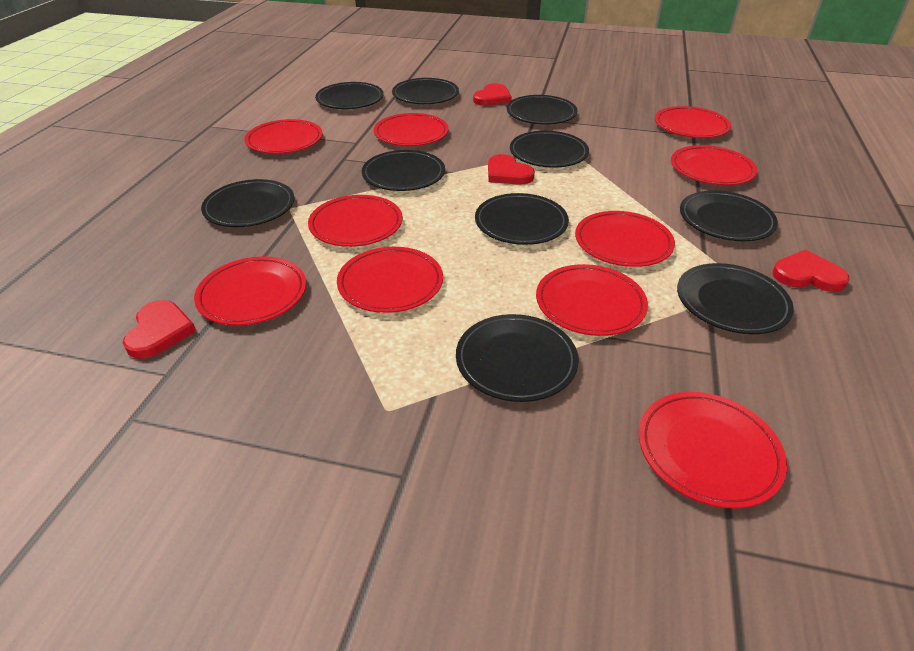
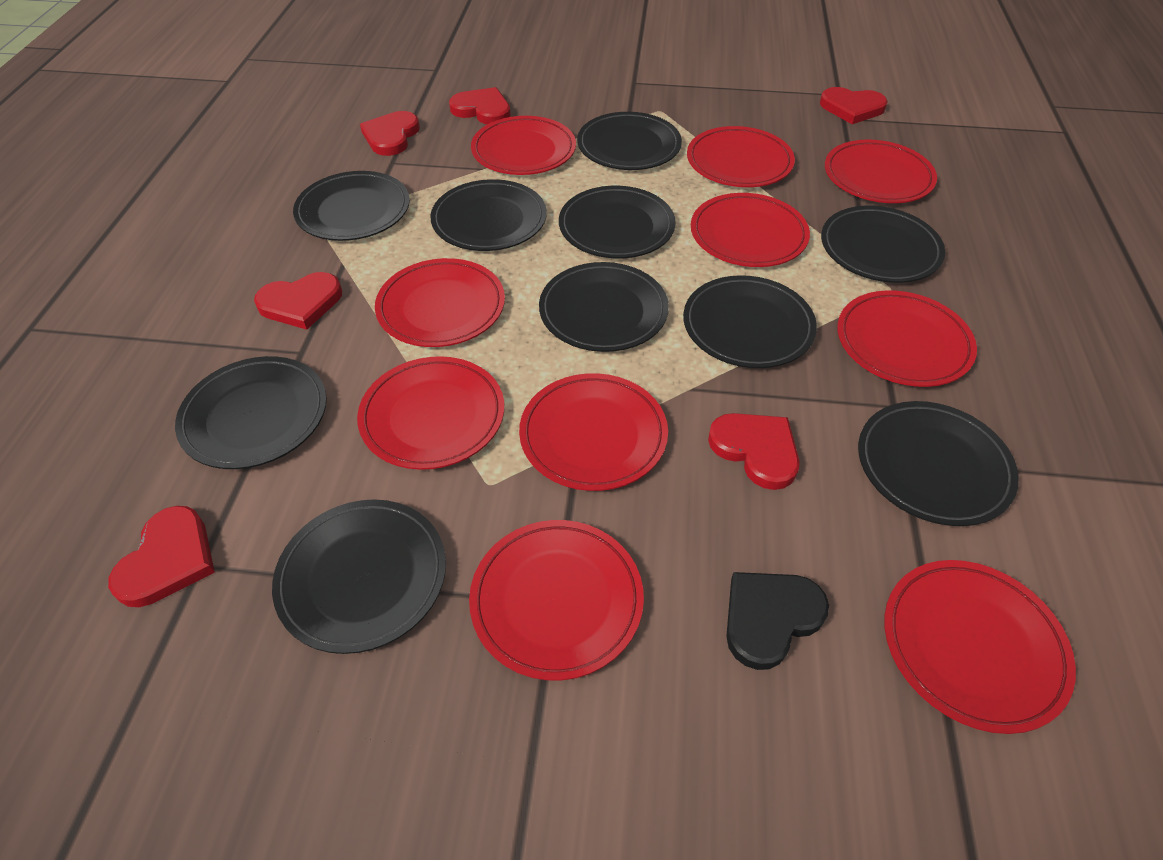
black heart: none = 0 -> [726,572,829,670] = 1
red heart: [123,300,196,359] [473,83,512,106] [488,154,535,185] [772,250,849,292] = 4 -> [108,506,215,607] [254,272,342,330] [360,111,420,156] [449,87,511,124] [708,413,800,490] [820,87,888,124] = 6

